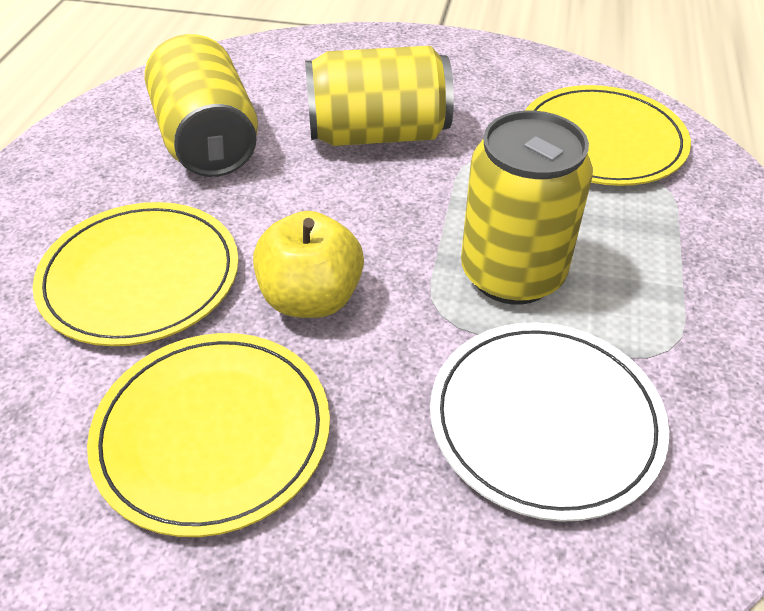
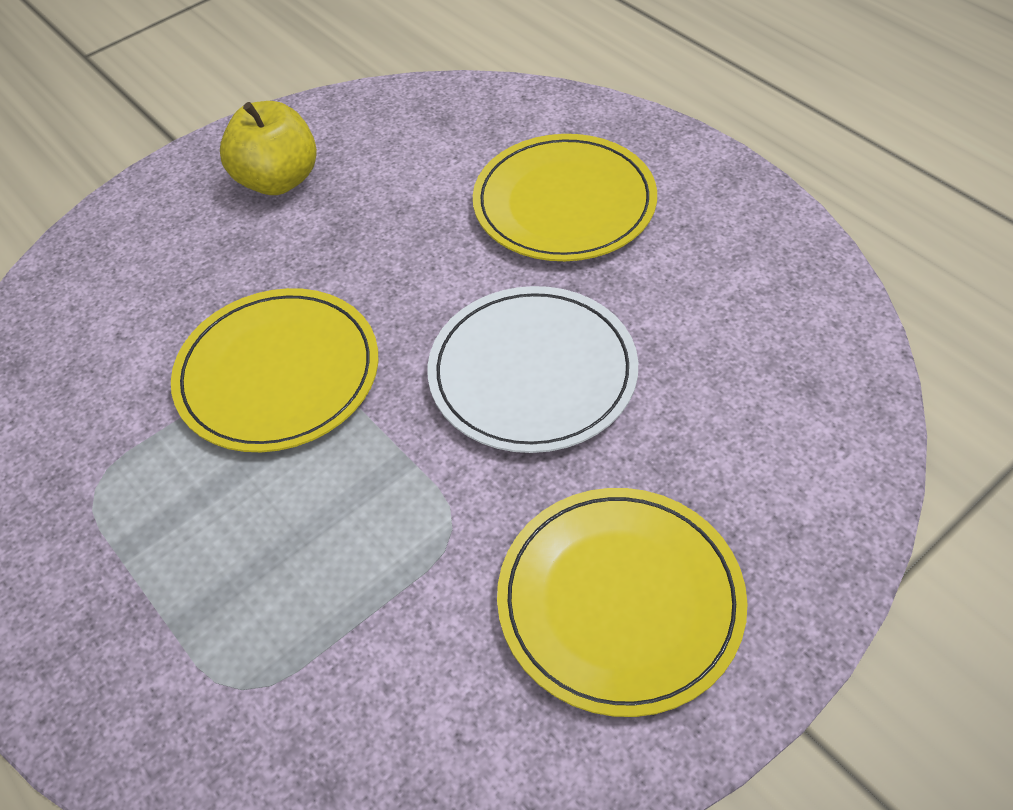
yellow can: [145,34,258,177] [305,46,454,146] [461,111,593,305] = 3 -> none = 0

